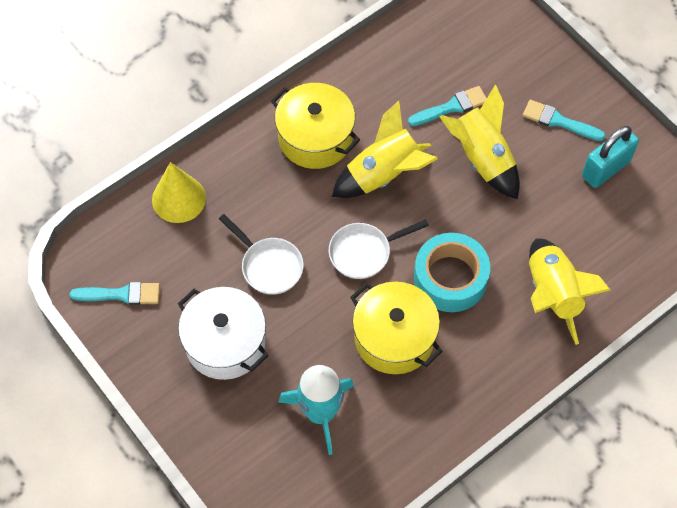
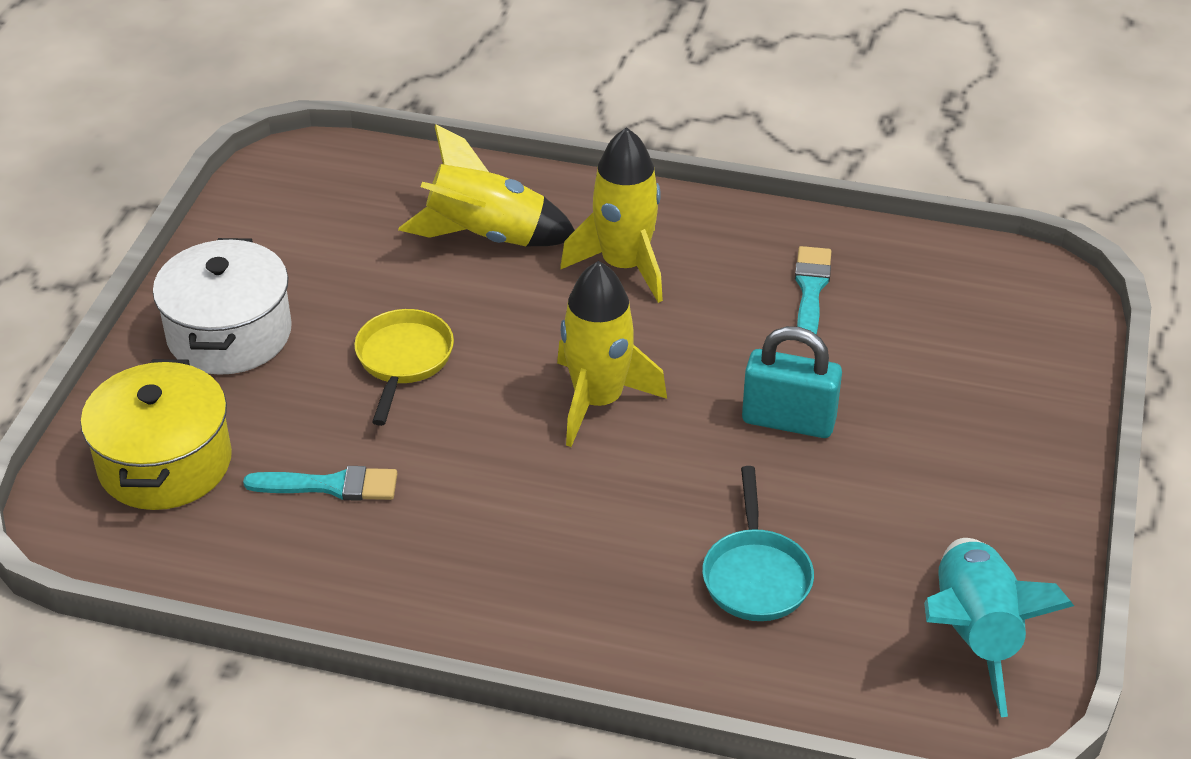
turquoise brush: [70,282,160,305] [408,86,487,126] [523,100,606,141] = 3 -> [243,466,397,501] [795,246,832,335] = 2
turquoise pan: none = 0 -> [702,466,814,621] = 1
turquoise tape: [414,233,490,312] = 1 -> none = 0
white pan: [219,214,304,295] [329,219,429,279] = 2 -> none = 0
yellow cone: [152,162,206,223] = 1 -> none = 0
yellow pan: none = 0 -> [354,309,454,426] = 1
yellow pot: [271,83,360,169] [350,282,443,374] = 2 -> [81,359,232,510] = 1

